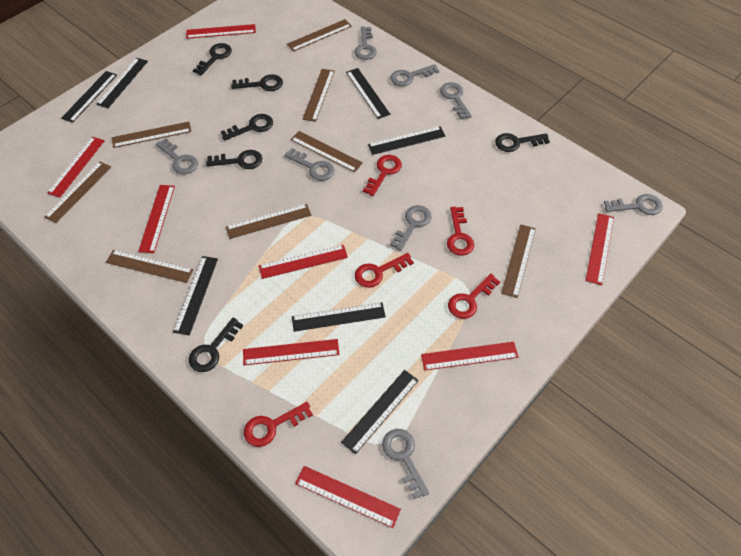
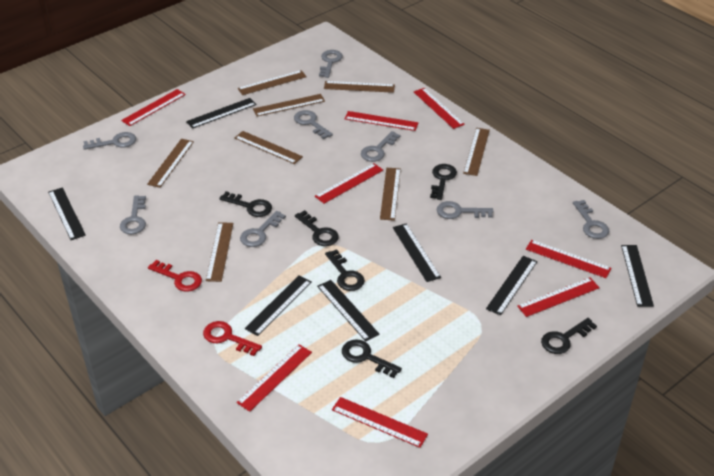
red key: [244,402,313,447] [355,253,414,288] [363,155,402,196] [447,207,474,256] [448,274,500,319] = 5 -> [148,260,202,292] [203,321,262,356] = 2

